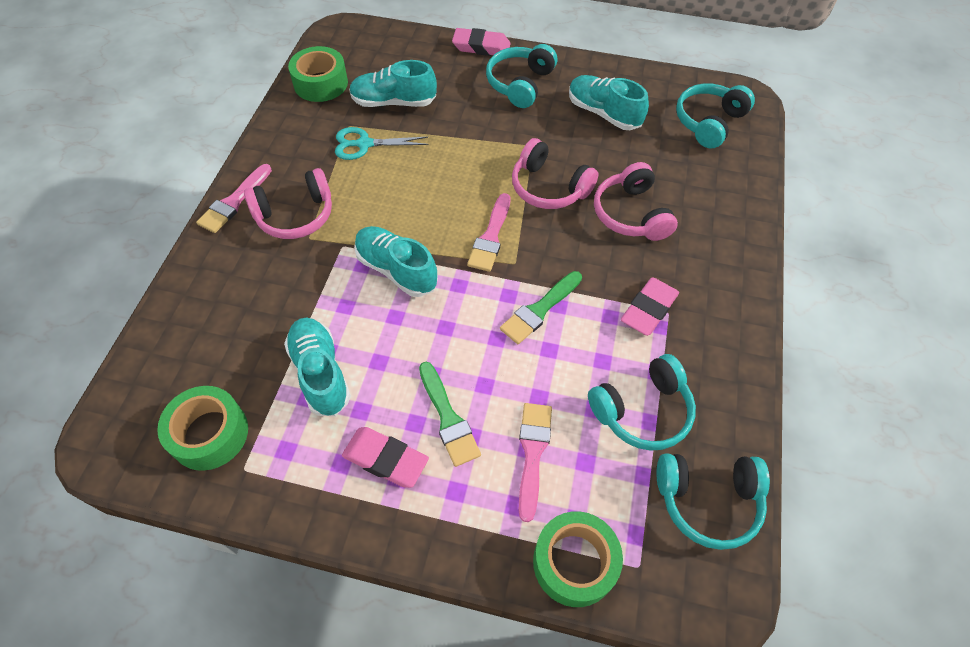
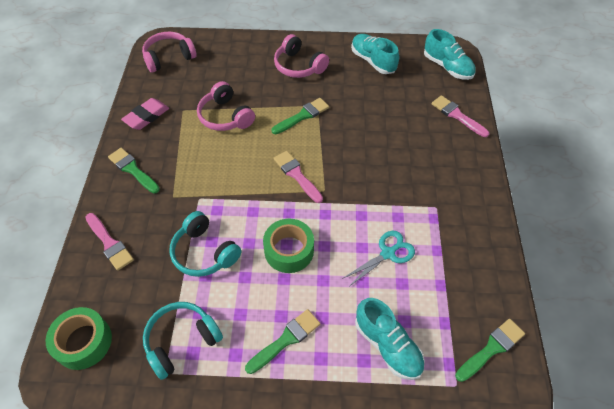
green brush: [419,362,481,467] [500,271,582,344] = 2 -> [108,148,160,193] [245,309,320,374] [272,98,329,134] [455,319,525,382] = 4
green tape: [157,386,248,471] [288,46,348,102] [533,511,623,607] = 3 -> [46,307,112,370] [263,219,314,273] = 2
pink eraser: [342,427,429,488] [452,28,511,56] [621,277,679,336] = 3 -> [121,98,169,130] = 1
turquoise headphones: [486,44,557,108] [588,354,696,451] [656,454,770,550] [676,83,755,149] = 4 -> [143,302,223,380] [170,211,241,277] = 2
turquoise shoe: [284,318,351,416] [349,60,437,107] [354,226,438,297] [569,75,649,130] = 4 -> [351,34,399,74] [355,298,425,380] [424,29,476,80] = 3

